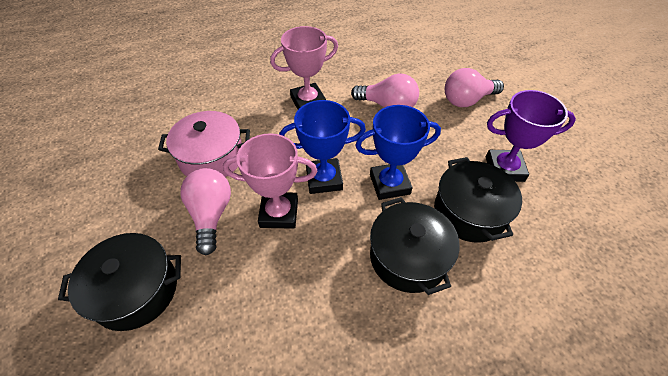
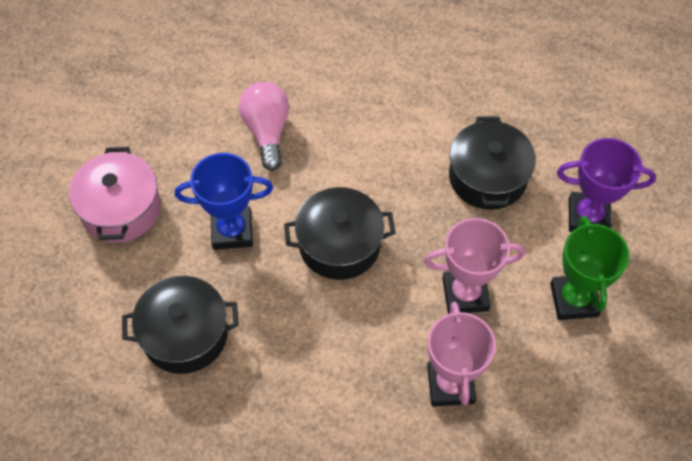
blue trophy: [279,100,366,194] [355,105,441,200] = 2 -> [175,153,273,250] = 1
green trophy: none = 0 -> [550,216,630,320] = 1
pink light bulb: [180,168,231,255] [351,74,419,108] [445,68,504,107] = 3 -> [239,82,289,171] = 1

